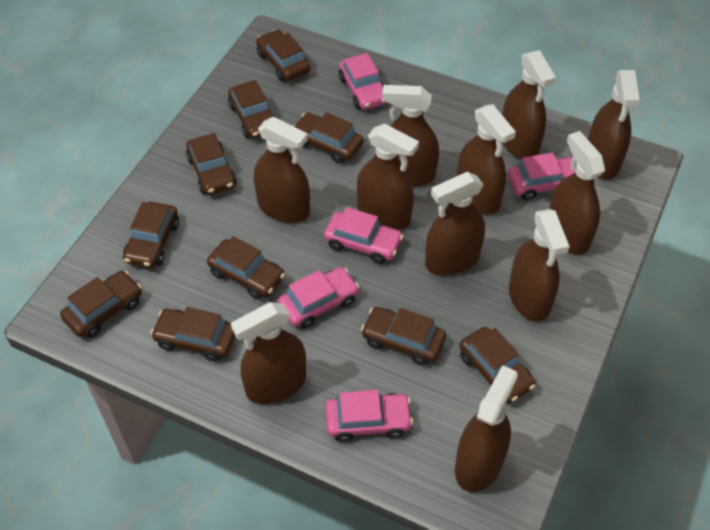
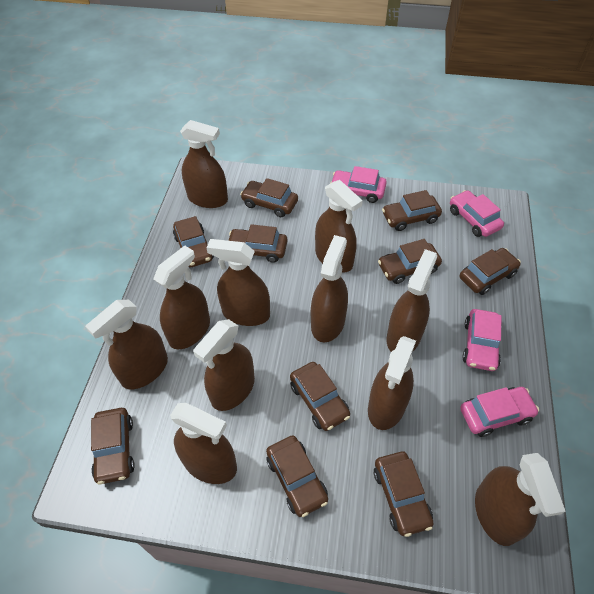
pink car: [278,267,359,329] [324,207,403,264] [325,390,413,442] [339,53,387,110] [508,153,575,201] = 5 -> [330,166,387,203] [450,190,504,237] [460,387,539,437] [462,309,502,371] = 4

